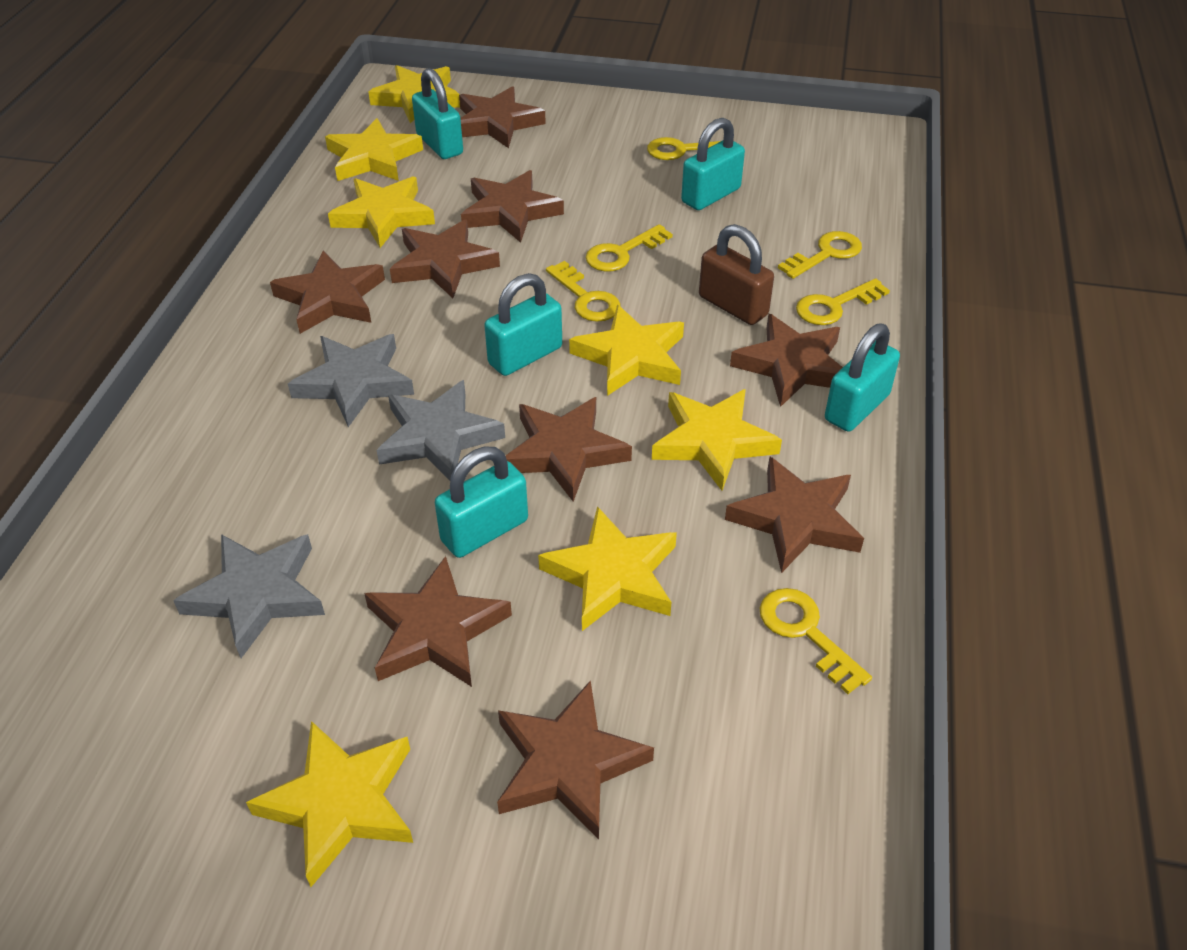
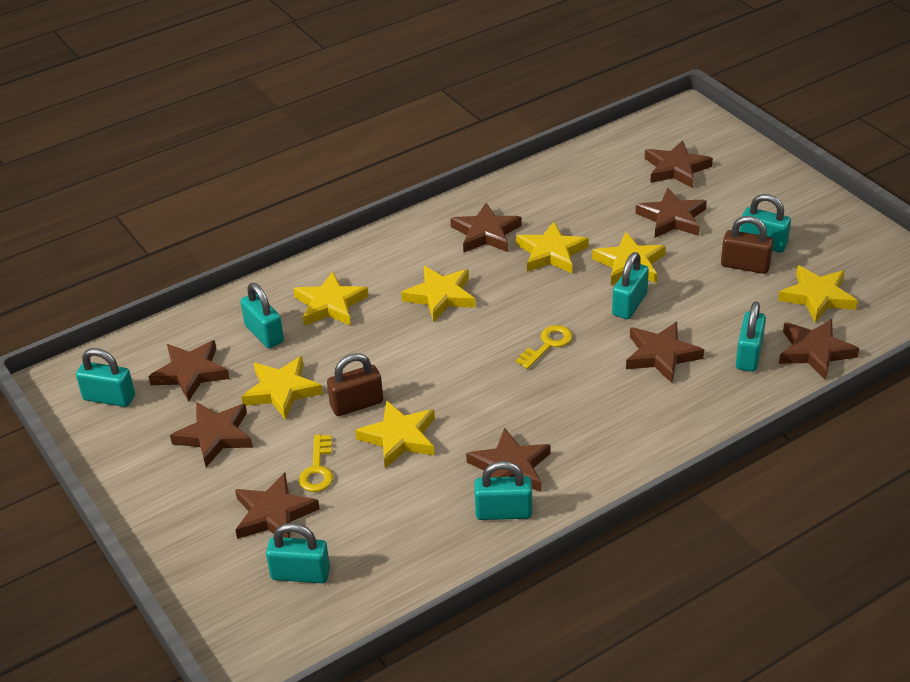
brown padlock: [699,224,774,325] = 1 -> [327,353,383,416] [721,216,773,274] = 2
grey star: [173,534,325,658] [288,334,414,427] [377,380,505,481] = 3 -> none = 0
turquoise padlock: [412,68,463,159] [435,447,528,558] [484,273,562,376] [681,118,745,210] [825,323,900,432] = 5 -> [76,348,135,407] [240,283,284,348] [266,523,330,583] [474,461,532,520] [612,252,649,319] [736,301,766,372] [740,194,791,253] = 7
yellow key: [546,261,620,322] [586,224,673,272] [647,137,721,160] [760,588,872,694] [778,231,862,279] [796,278,890,325] = 6 -> [299,435,333,492] [516,325,572,369] = 2

